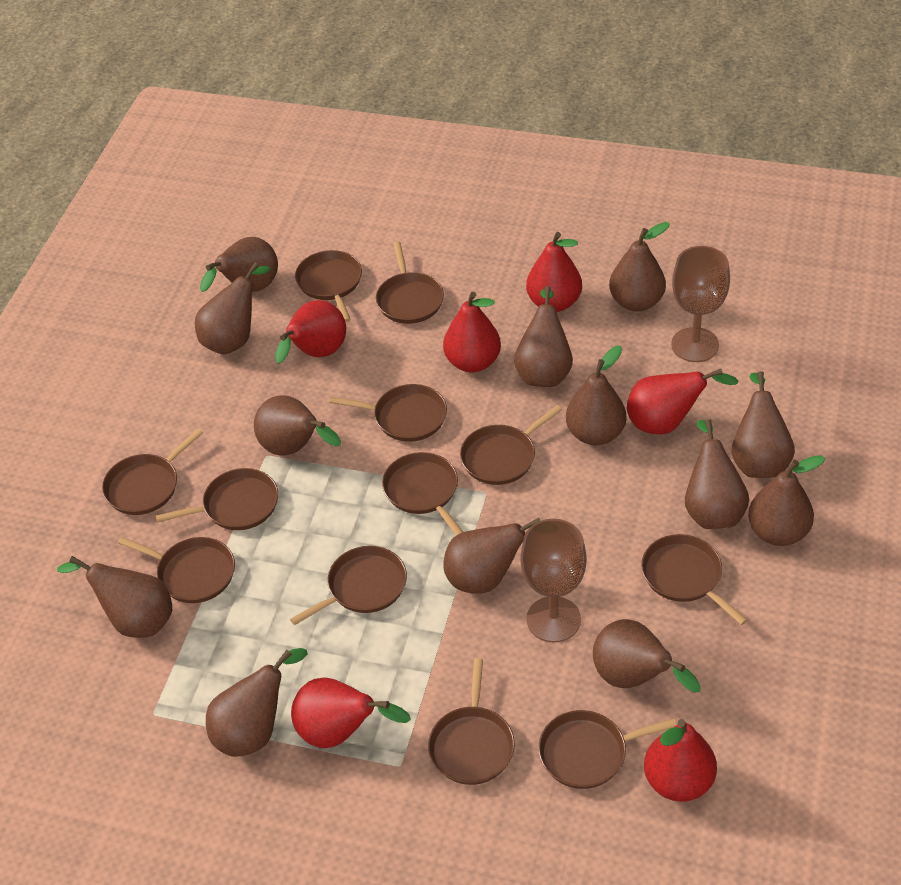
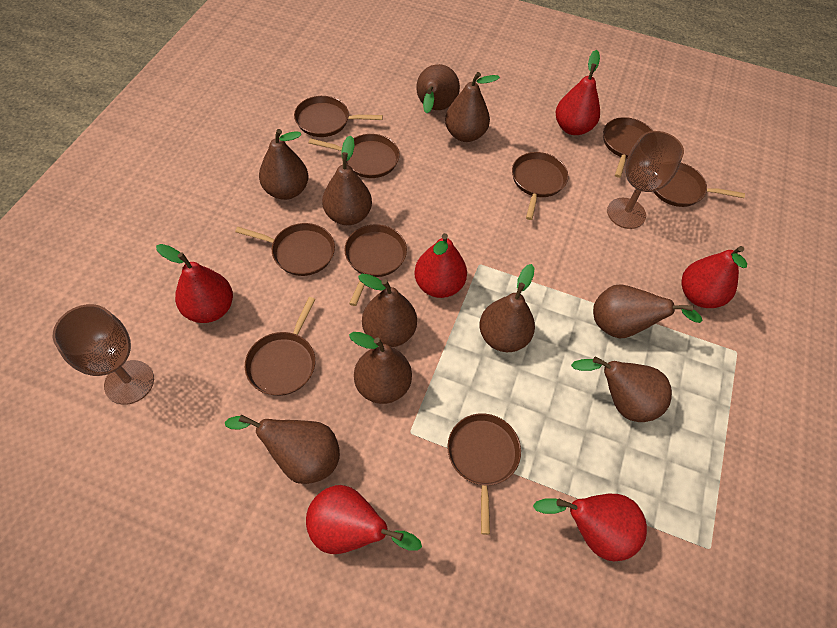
brown pan: [102,428,203,515] [117,536,235,603] [156,468,278,530] [290,546,407,625] [295,250,362,322] [330,384,447,442] [376,242,444,324] [382,452,463,536] [428,658,515,785] [460,405,562,485] [538,710,677,789] [641,534,747,625] = 12 -> [235,223,335,276] [245,297,315,396] [294,96,383,137] [309,134,400,178] [344,224,407,306] [447,413,521,535] [512,152,568,220] [603,117,653,178] [654,163,745,207] = 9
brown pear: [57,556,172,638] [195,263,270,354] [200,237,278,292] [206,648,307,757] [254,396,341,455] [443,518,540,594] [514,286,573,387] [566,346,626,445] [593,619,701,693] [609,222,670,312] [685,419,749,529] [732,371,795,478] [748,455,825,546] = 13 -> [225,415,340,484] [259,129,308,200] [322,135,372,225] [349,332,412,404] [358,274,417,347] [416,64,460,113] [445,72,500,142] [479,264,535,352] [571,357,672,422] [593,284,703,338] = 10

